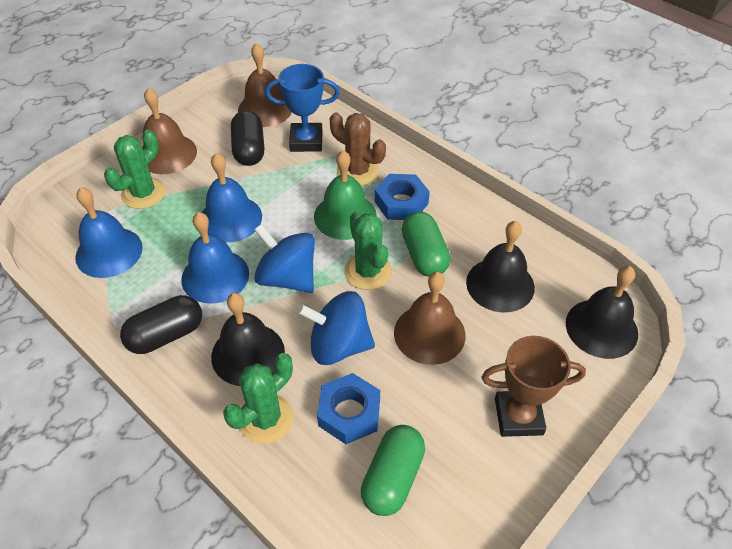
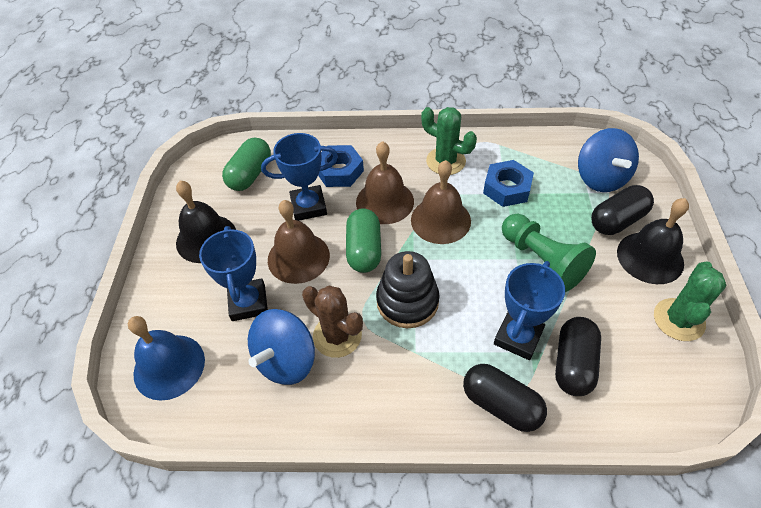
black bell: [211,293,285,386] [466,221,535,312] [566,266,638,359] = 3 -> [176,181,236,263] [617,198,689,284] = 2
black capsule: [120,295,202,354] [231,110,264,166] = 2 -> [463,364,547,432] [555,317,601,396] [591,185,654,235] = 3
black stacking toy: none = 0 -> [376,251,440,328] = 1
blue bell: [75,187,143,278] [181,212,249,304] [202,153,262,243] = 3 -> [128,316,205,401] = 1
blue trophy: [265,64,340,152] = 1 -> [199,226,268,321] [261,133,338,221] [494,261,565,360] = 3
brown trophy: [482,336,586,437] = 1 -> none = 0
green bell: [314,150,377,240] = 1 -> none = 0
green cactus: [104,130,166,209] [223,353,294,444] [344,211,392,290] = 3 -> [421,107,477,175] [654,261,726,341] = 2
green pawn: none = 0 -> [502,214,596,292] = 1

